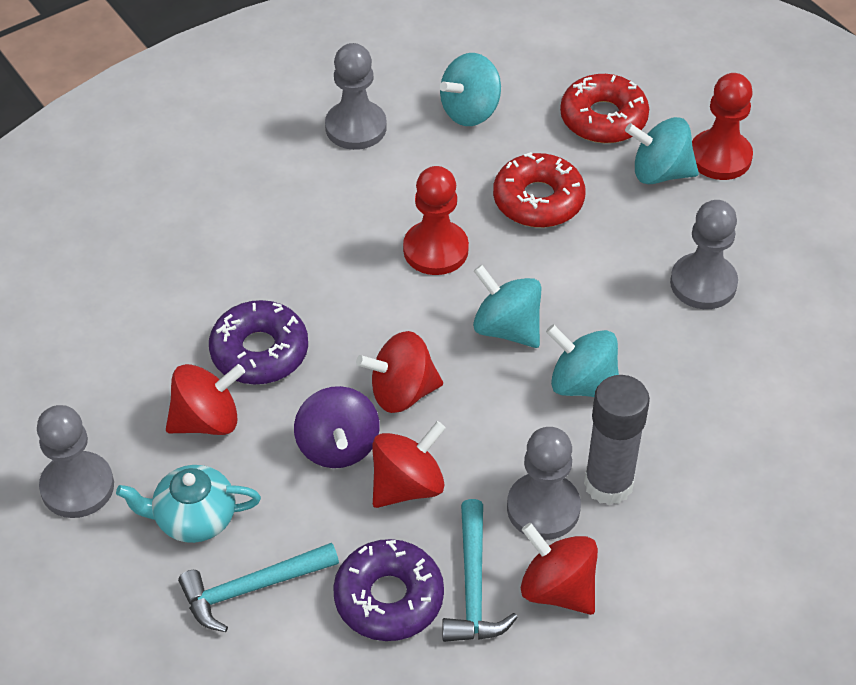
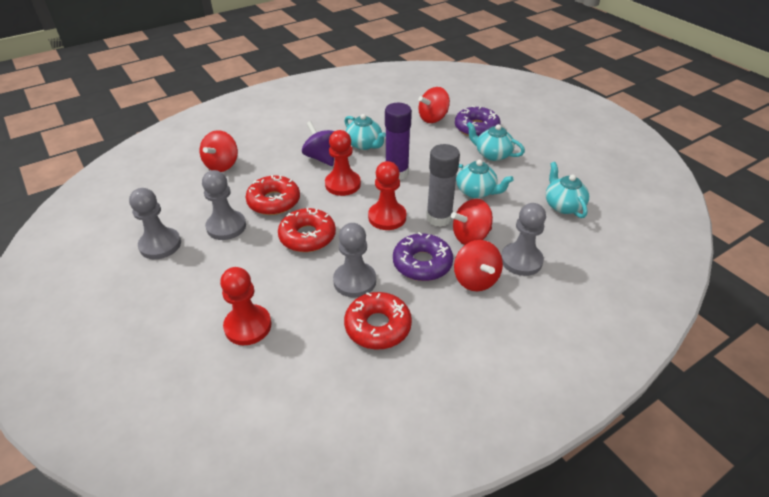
purple glue stick: none = 0 -> [385,103,412,180] = 1
red donut: [493,152,585,228] [560,74,649,143] = 2 -> [246,175,300,215] [278,208,336,252] [344,292,412,350] = 3
red pawn: [403,166,469,275] [692,73,753,180] = 2 -> [220,267,271,345] [325,130,361,196] [368,161,406,230] = 3
turquoise hammer: [178,543,339,632] [443,499,518,642] = 2 -> none = 0
turquoise spinning top: [440,53,501,126] [473,265,542,348] [546,324,619,397] [625,117,699,184] = 4 -> none = 0
turquoise teapot: [116,465,261,543] = 1 -> [345,114,386,150] [456,160,514,198] [467,122,525,161] [545,162,589,218] = 4

